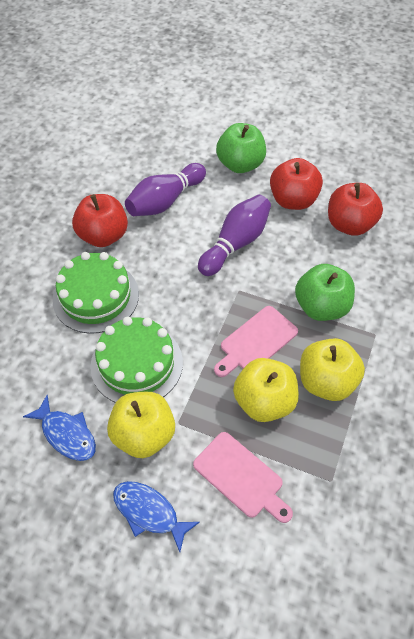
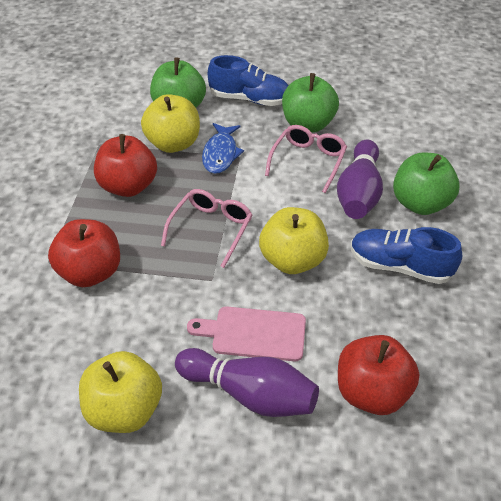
blue fish: [23,395,96,461] [113,481,200,552] = 2 -> [202,123,244,174] = 1
blue shoe: none = 0 -> [208,55,289,106] [351,227,462,284] = 2
green apple: [216,123,266,173] [295,264,355,321] = 2 -> [150,57,206,107] [282,73,339,133] [393,153,460,215] = 3
green cake: [52,252,139,334] [90,317,183,403] = 2 -> none = 0
pink cutting board: [193,432,293,523] [214,306,298,377] = 2 -> [187,307,306,361] = 1
pink glasses: none = 0 -> [161,189,253,268] [265,125,347,193] = 2

